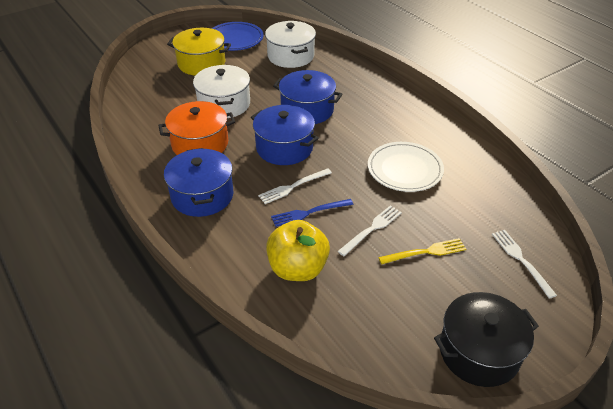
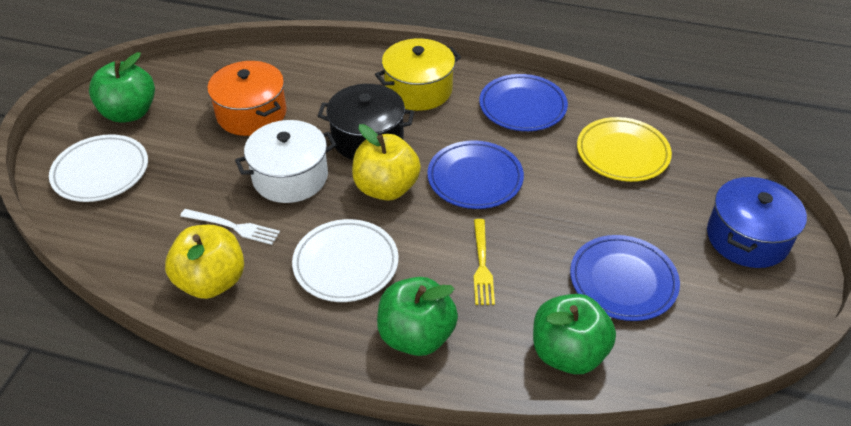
blue fork: [271,199,353,227] = 1 -> none = 0
blue plate: [211,22,263,51] = 1 -> [427,140,524,209] [479,74,568,131] [570,235,680,321] = 3
blue pot: [164,148,234,217] [251,105,319,165] [273,70,342,124] = 3 -> [707,177,807,268] = 1
green apple: none = 0 -> [89,52,155,123] [377,277,458,356] [533,294,616,374] = 3
white fork: [258,168,332,204] [338,205,402,256] [492,230,557,299] = 3 -> [180,209,280,245] = 1
white plate: [368,142,444,192] = 1 -> [49,134,148,202] [292,219,399,302] = 2
white pot: [193,65,250,118] [265,21,316,68] = 2 -> [235,120,337,203] = 1
yellow apple: [266,220,330,281] = 1 -> [165,225,244,299] [352,124,421,201] = 2
yellow plate: none = 0 -> [577,117,672,182] = 1

